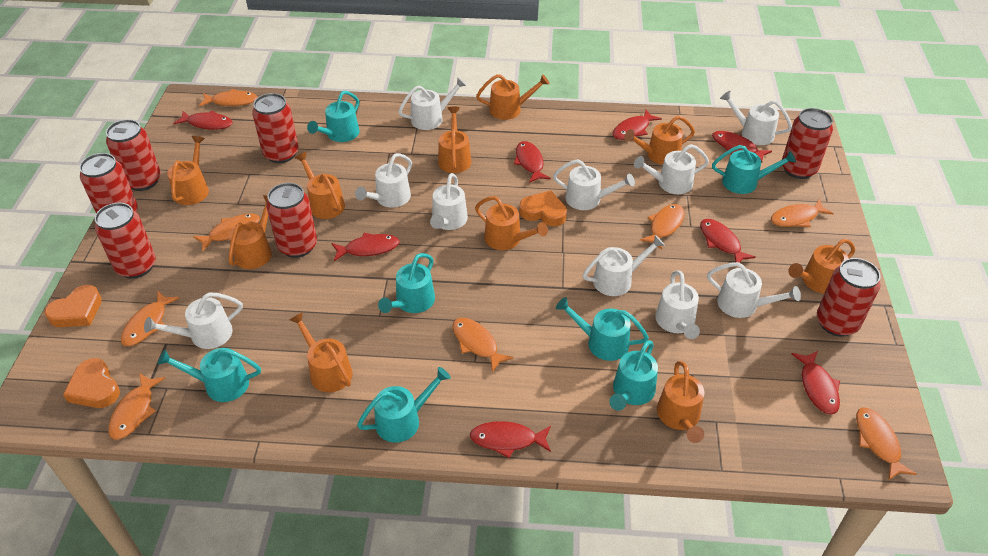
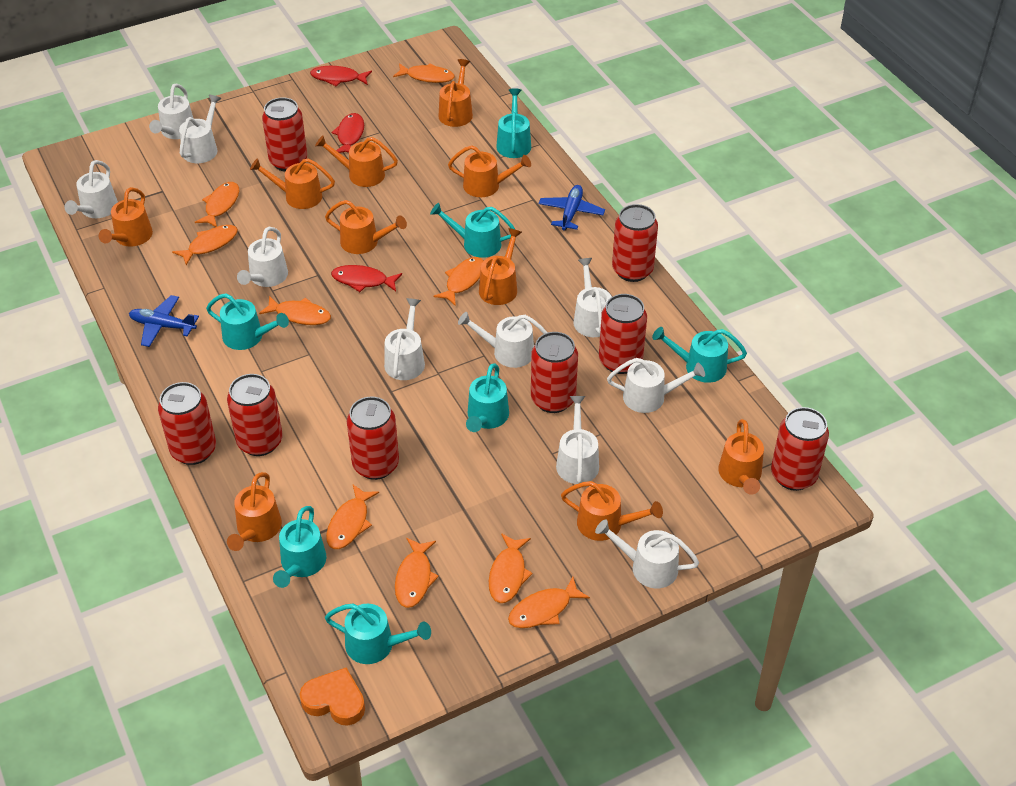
blue plane: none = 0 -> [129,295,199,347] [538,185,605,230] = 2
orange fish: [108,373,165,440] [121,291,179,346] [193,213,260,251] [199,89,258,106] [452,318,513,372] [640,204,684,250] [771,199,834,227] [856,408,917,481] = 8 -> [172,225,238,265] [195,182,239,227] [259,296,331,325] [326,485,379,549] [393,63,455,83] [395,538,439,608] [434,257,484,306] [489,533,533,603] [508,576,590,628] = 9
orange heart: [45,285,102,327] [63,358,120,408] [519,190,567,226] = 3 -> [300,668,365,726] = 1
red can: [79,153,138,213] [95,203,156,279] [106,119,161,191] [252,93,299,163] [266,183,317,258] [782,108,833,179] [817,258,881,337] = 7 -> [158,382,216,465] [227,374,283,456] [262,97,307,172] [347,397,399,480] [531,332,578,413] [599,294,647,374] [612,204,658,282] [771,407,829,491] = 8
red fish: [173,110,233,130] [331,233,400,261] [470,421,551,458] [514,141,551,183] [613,110,662,140] [700,219,756,263] [712,131,772,163] [791,351,840,415] = 8 -> [310,66,372,86] [331,113,364,153] [331,265,402,292] = 3

